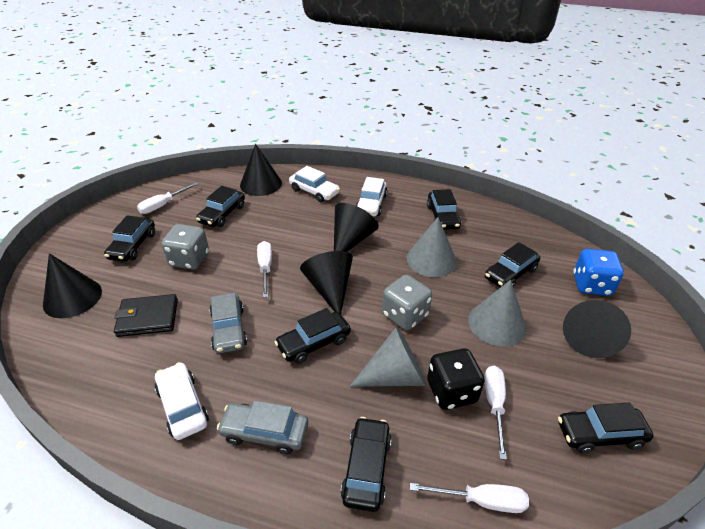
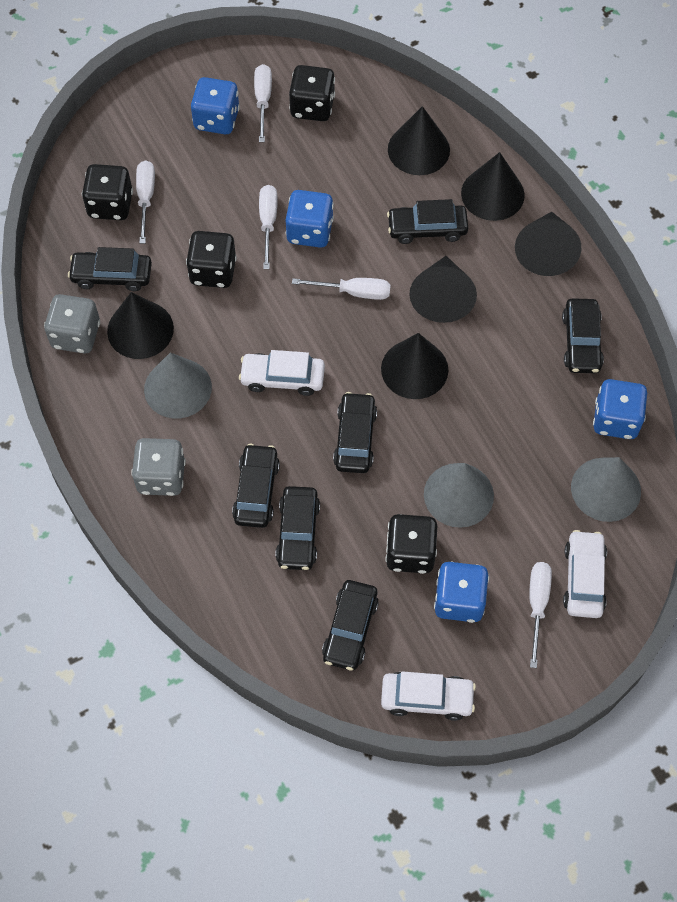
black cone: [43,253,102,318] [240,144,282,196] [300,251,353,314] [334,203,379,252] [563,300,631,358] = 5 -> [107,292,174,359] [381,333,448,399] [388,106,450,175] [409,256,477,323] [461,152,525,221] [515,212,581,276] = 6
black dice: [427,349,485,410] = 1 -> [82,164,133,220] [186,231,237,288] [289,65,335,121] [385,514,437,574] = 4
black wallet: [114,294,178,337] = 1 -> none = 0
blue dice: [573,249,624,296] = 1 -> [191,77,240,134] [286,190,334,248] [434,562,489,623] [593,379,647,439] = 4
grey car: [209,293,247,353] [217,400,308,454] = 2 -> none = 0
white screwdriver: [137,182,199,214] [257,241,272,297] [410,483,529,513] [484,366,507,460] = 4 -> [136,160,155,244] [254,64,272,142] [259,185,278,269] [292,278,391,300] [529,562,552,668] = 5

